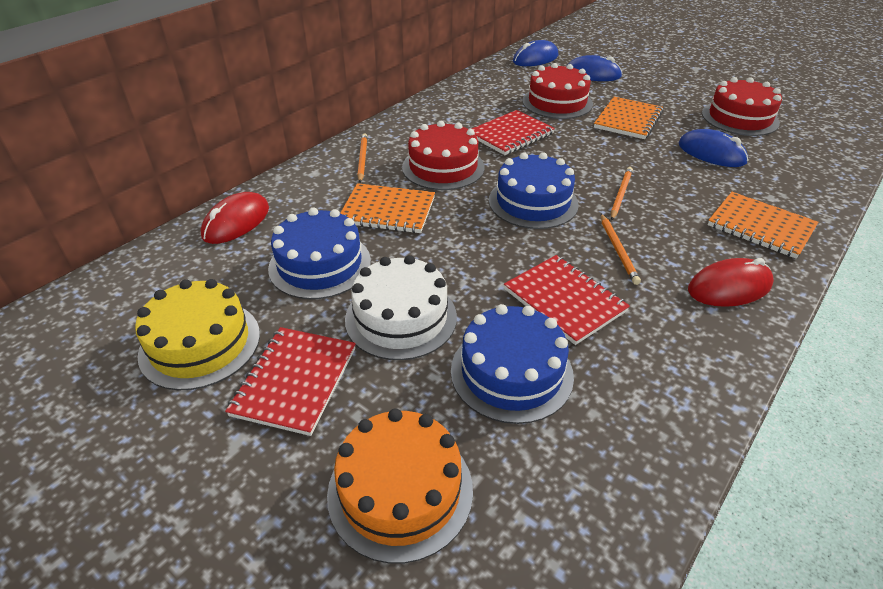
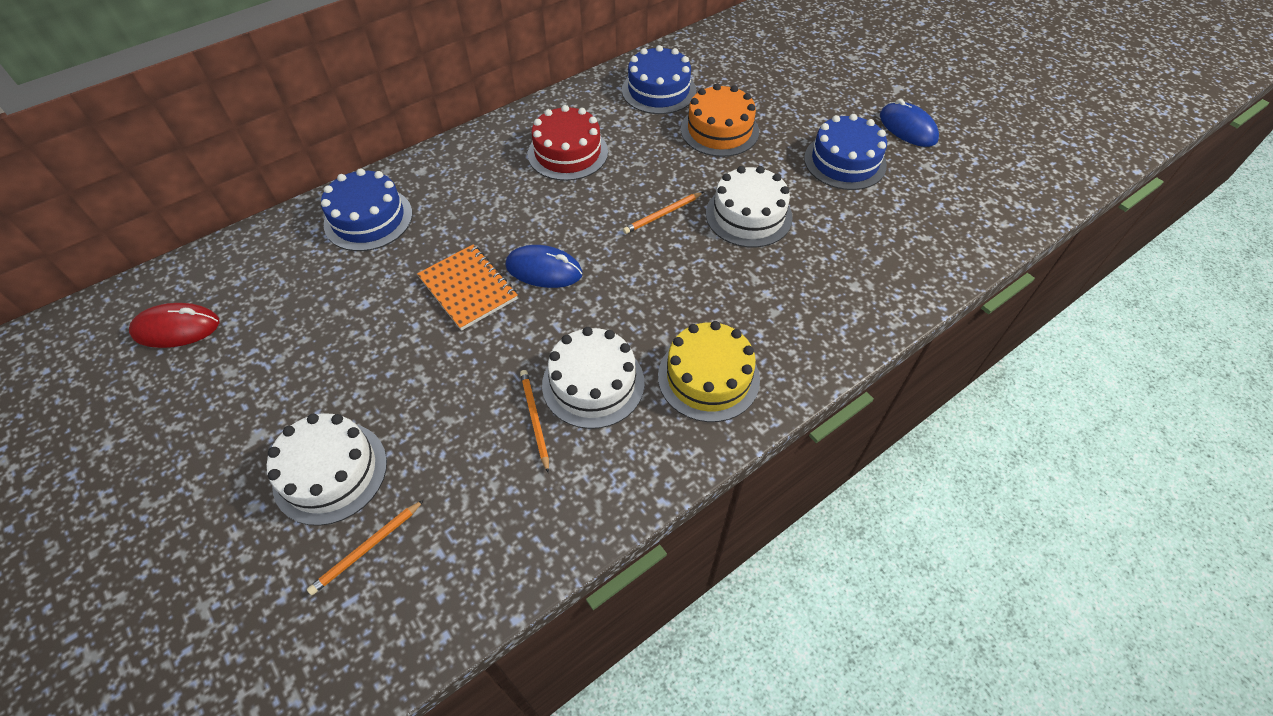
blue mouse: [513,40,558,66] [568,55,622,81] [678,129,748,167] = 3 -> [505,245,583,288] [880,99,939,147] = 2
orange notebook: [340,183,435,233] [594,97,663,139] [708,192,818,259] = 3 -> [417,244,518,331] = 1
red cake: [402,121,485,190] [522,63,593,119] [702,77,782,136] = 3 -> [528,105,608,181] = 1
red mouse: [200,192,269,244] [688,258,774,307] = 2 -> [129,303,219,348] = 1
red notebook: [225,327,356,436] [472,110,555,155] [504,255,630,345] = 3 -> none = 0
white cake: [345,255,457,360] = 1 -> [267,413,387,526] [542,327,645,429] [706,166,793,248] = 3

